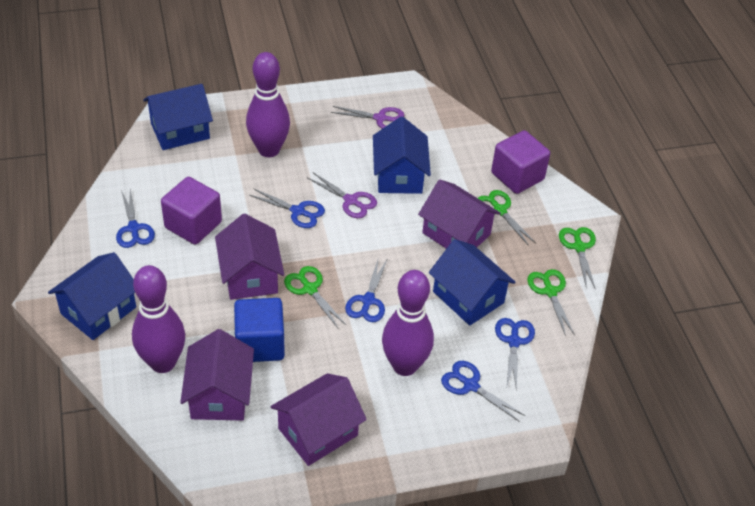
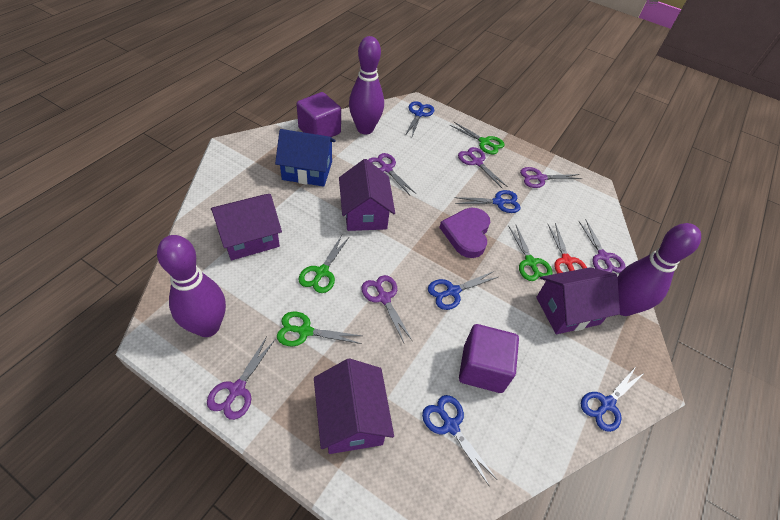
blue cube: [234,298,285,362] = 1 -> none = 0
blue house: [48,252,136,340] [143,84,213,150] [373,117,431,194] [429,239,515,326] = 4 -> [275,129,336,187] = 1
purple heart: none = 0 -> [439,208,490,258] = 1
purple scissors: [308,172,377,218] [331,106,404,129] = 2 -> [207,336,275,420] [361,275,412,343] [368,153,416,195] [458,147,508,189] [520,167,582,188] [579,220,626,273] = 6
red scissors: none = 0 -> [548,223,587,274] = 1

